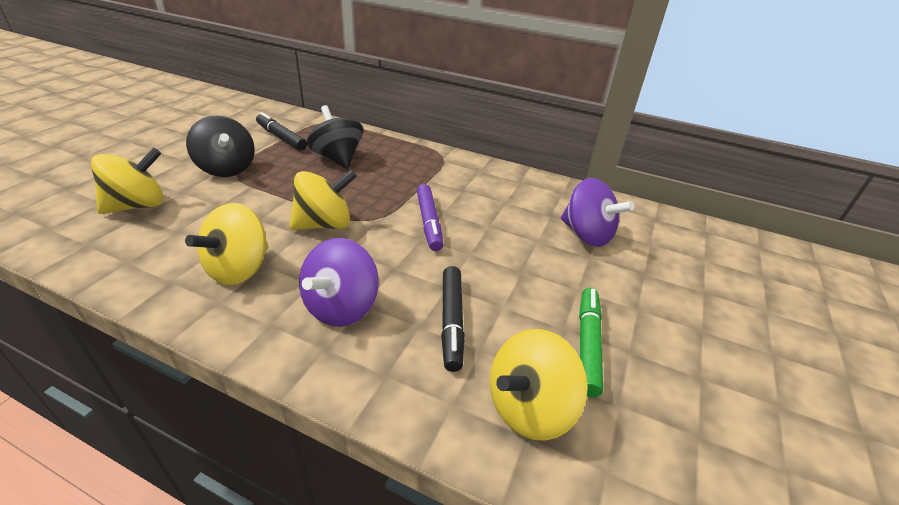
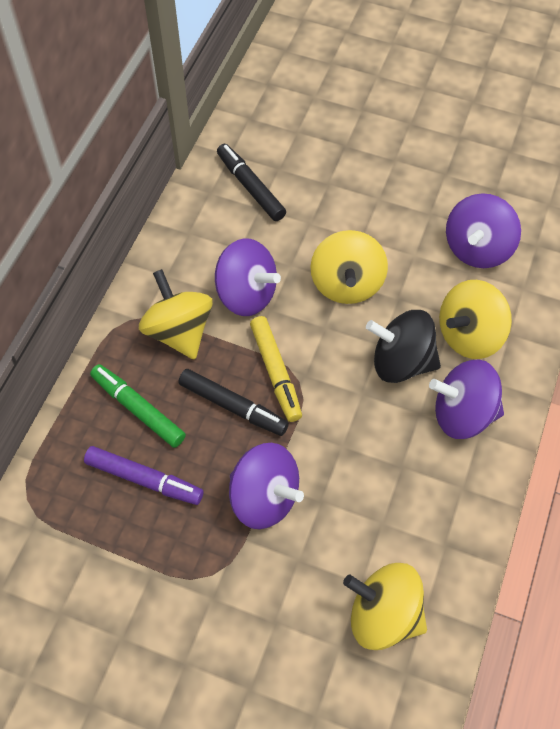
black spinning top: [186,115,254,177] [307,105,363,169] = 2 -> [366,310,441,383] = 1
purple spinning top: [299,238,379,327] [561,178,634,247] = 2 -> [215,238,281,316] [229,443,304,529] [429,359,504,439] [446,193,521,268] = 4
yellow marker: none = 0 -> [250,316,302,422] = 1

